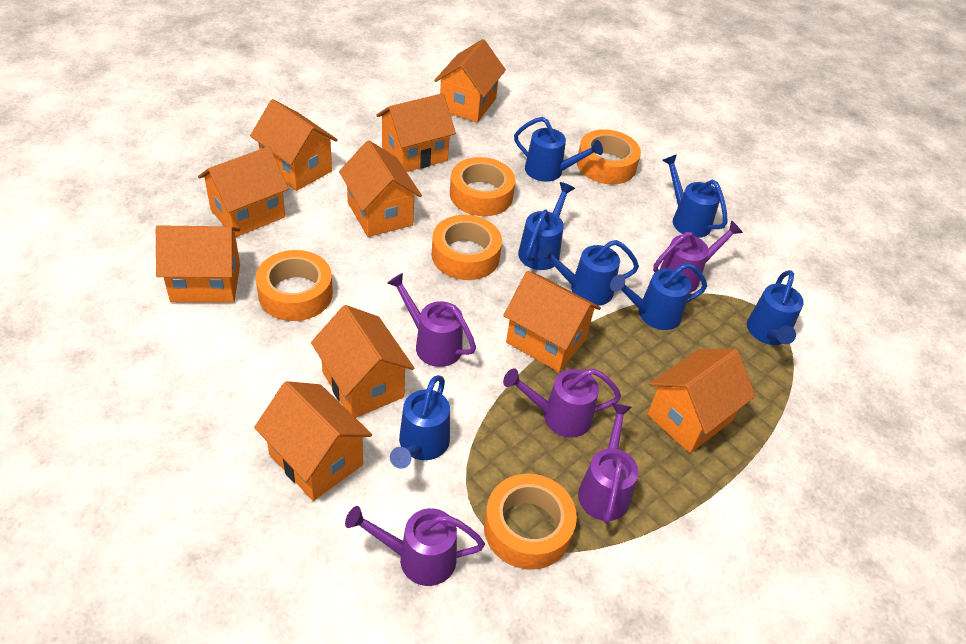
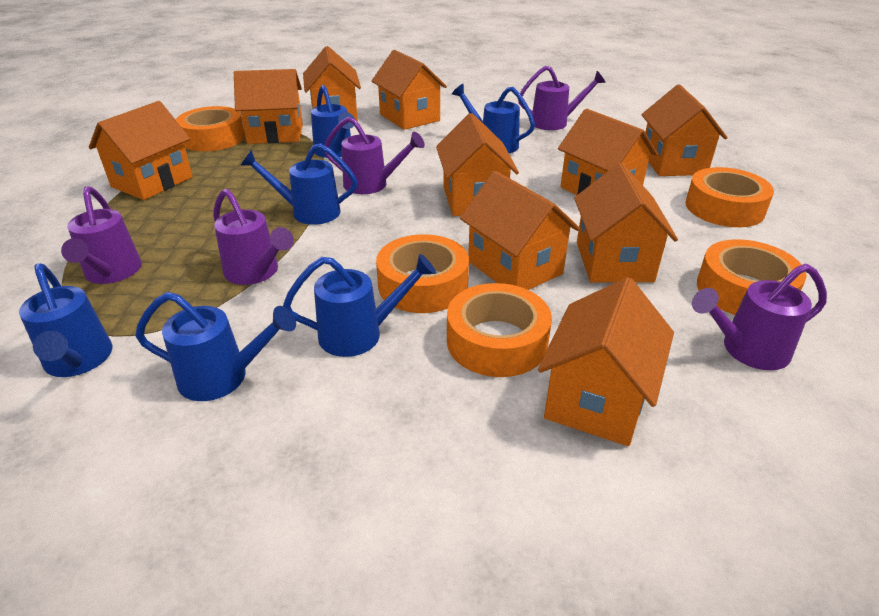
blue watering can: [390,375,450,469] [514,117,603,182] [518,182,575,270] [537,240,639,306] [610,263,707,330] [662,154,727,238] [747,270,804,345] = 7 -> [19,263,112,377] [135,292,296,401] [240,143,357,225] [283,254,436,357] [311,85,355,158] [452,84,535,153] = 6

